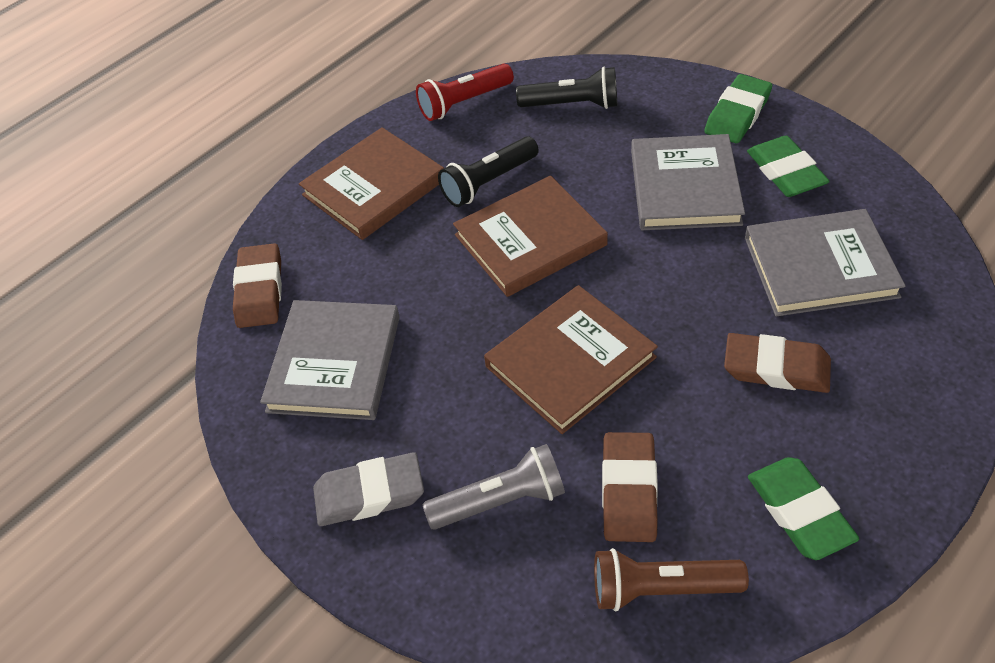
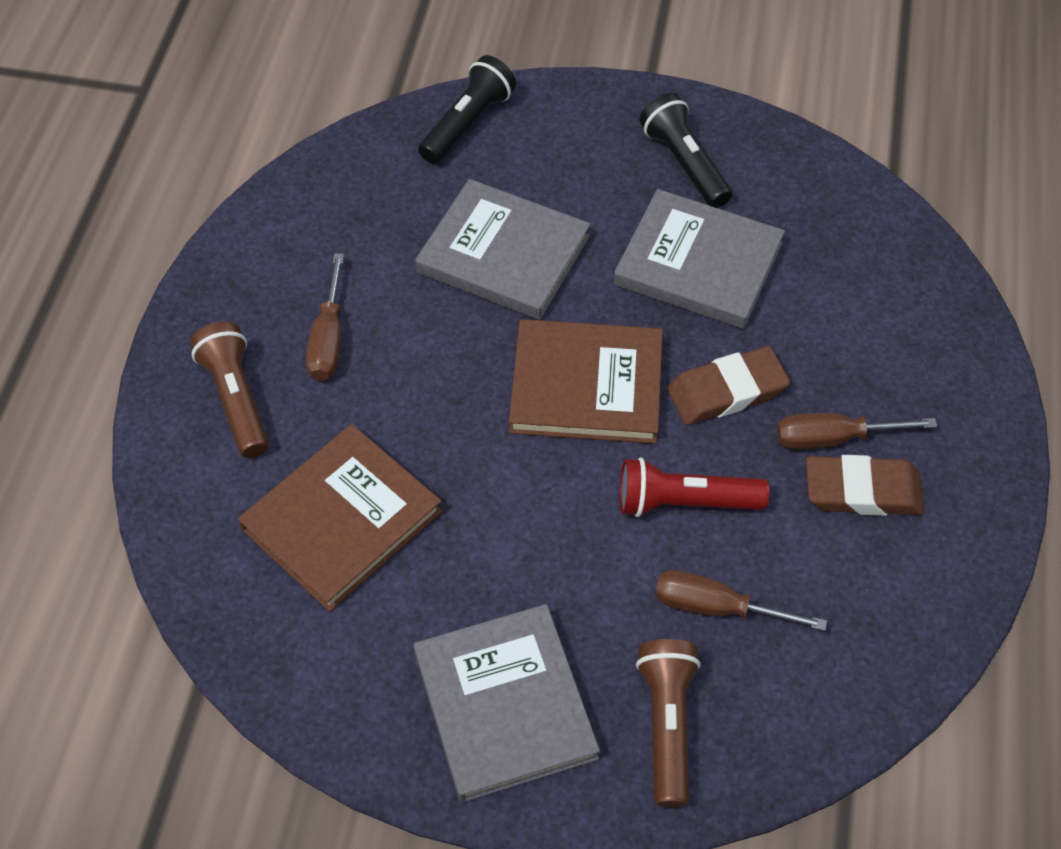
brown book: [299,127,444,240] [453,176,608,297] [484,285,658,434] = 3 -> [238,424,442,612] [509,319,663,444] = 2
brown eraser: [233,243,282,328] [602,432,658,542] [724,333,831,393] = 3 -> [667,346,790,425] [806,455,924,516] = 2
brown flashlight: [594,548,749,611] = 1 -> [190,322,269,458] [636,639,700,808] = 2
brown screwdriver: none = 0 -> [306,253,344,381] [655,570,827,631] [777,413,937,450] = 3
green eraser: [704,74,772,143] [747,136,830,197] [748,457,859,560] = 3 -> none = 0
grey eraser: [313,452,424,526] = 1 -> none = 0
grey flashlight: [422,444,565,530] = 1 -> none = 0

